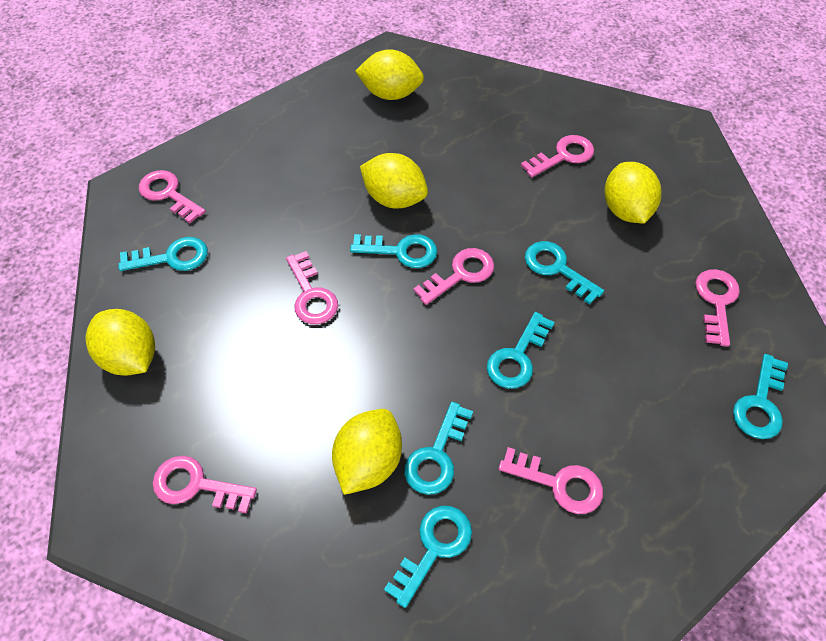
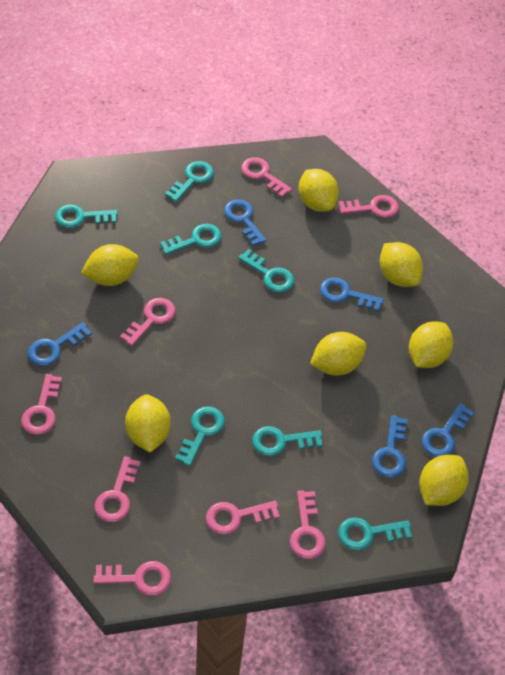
blue key: none = 0 -> [28,322,92,366] [224,199,266,246] [320,277,384,312] [372,415,408,477] [422,403,474,457] = 5
pink key: [139,170,206,223] [153,456,257,513] [286,251,338,324] [413,248,494,305] [499,447,603,514] [521,135,594,178] [695,269,740,347] = 7 -> [21,374,62,435] [93,561,171,596] [94,456,141,522] [120,298,176,346] [206,501,280,535] [241,157,292,197] [290,490,326,559] [339,195,399,218] = 8
yellow lemon: [85,309,155,376] [332,409,402,495] [355,49,424,100] [360,153,428,209] [604,162,661,223] = 5 -> [81,244,139,286] [125,394,171,453] [299,169,339,212] [310,332,366,376] [380,242,423,287] [409,321,454,368] [419,455,469,506] = 7

